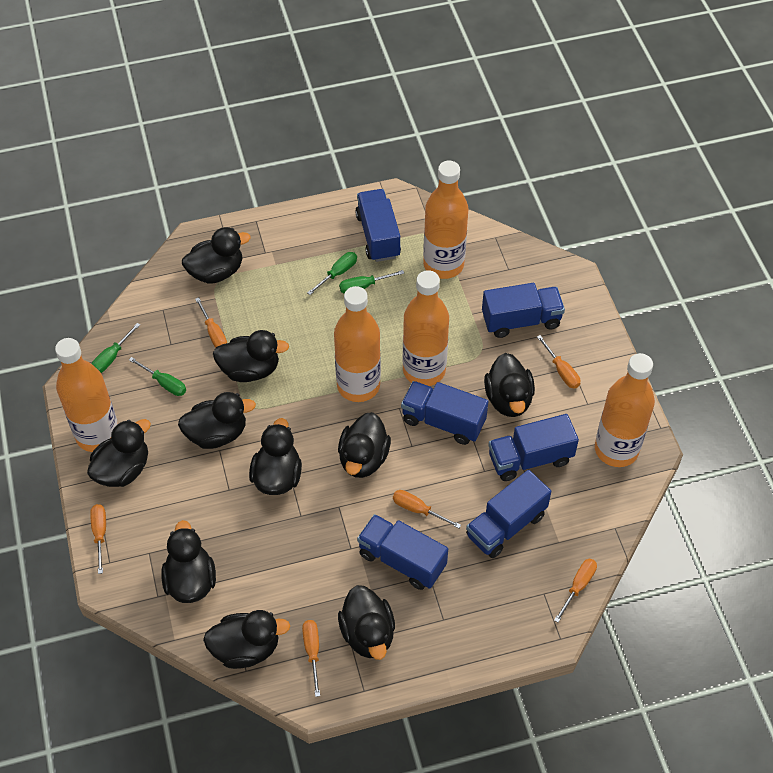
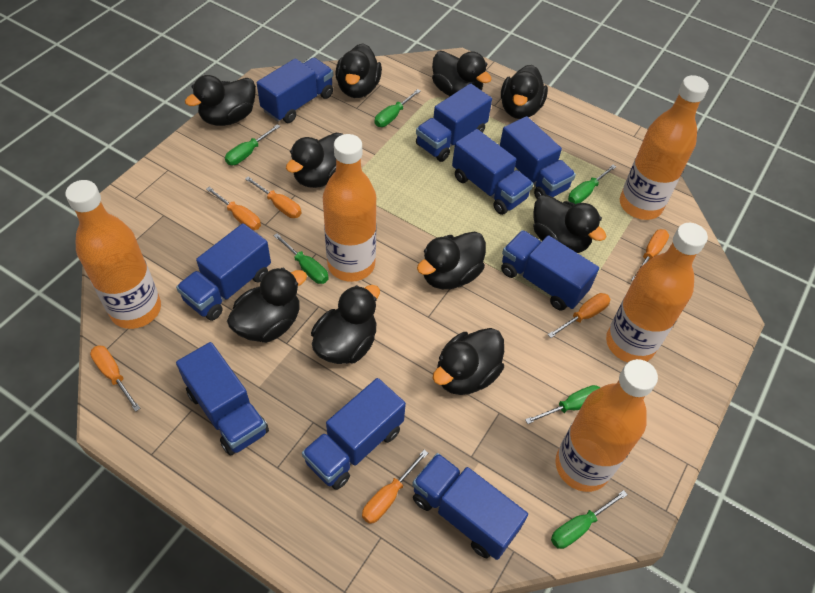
blue truck: [355,189,401,262] [357,514,448,590] [401,381,489,445] [466,470,551,558] [482,283,565,338] [489,414,579,481] = 6 -> [176,223,271,321] [176,342,269,456] [257,58,333,123] [302,378,406,490] [412,453,528,560] [416,83,492,162] [452,129,533,215] [500,116,576,199] [501,230,599,311] = 9
green screwdriver: [91,323,140,373] [129,357,186,396] [307,252,357,295] [339,270,404,293] = 4 -> [225,124,280,165] [274,233,329,284] [375,89,421,127] [525,385,600,424] [551,490,628,549] [568,165,616,204] = 6

